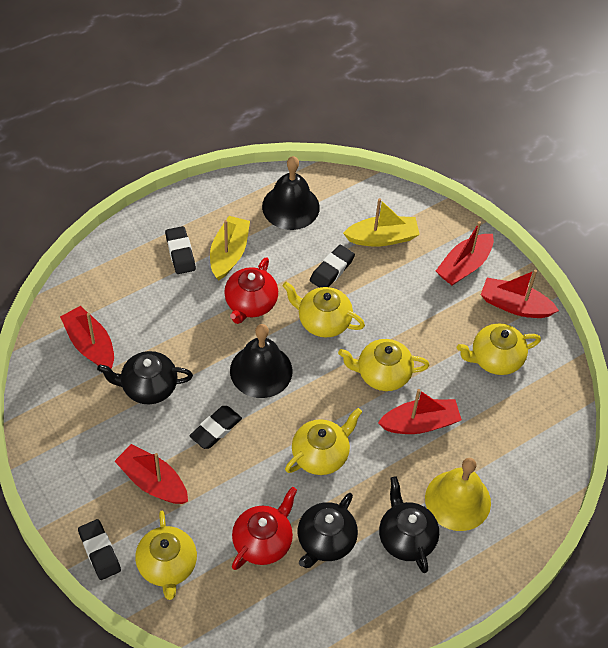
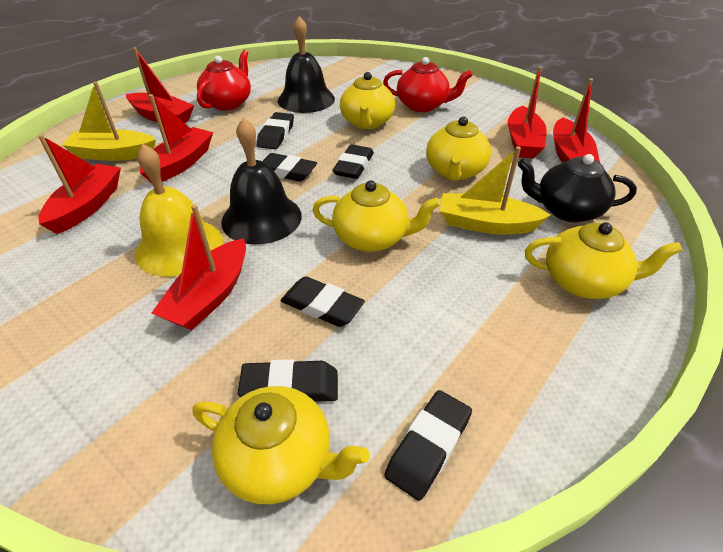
black eraser: [78,519,121,580] [165,226,196,274] [189,406,242,449] [310,245,355,288] = 4 -> [238,359,338,402] [257,112,294,149] [262,153,317,182] [281,276,365,327] [333,145,374,179] [385,390,472,501] = 6
black teapot: [97,351,193,404] [298,493,358,568] [379,476,439,573] = 3 -> [518,154,637,222] = 1
red boat: [60,306,114,368] [115,444,188,504] [378,389,462,434] [436,221,494,286] [481,270,559,318] = 5 -> [38,135,121,234] [126,47,194,123] [140,94,213,182] [152,204,246,330] [507,66,547,158] [553,78,600,163] = 6

